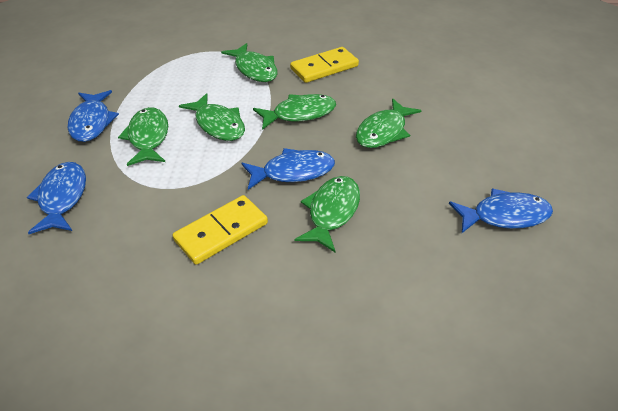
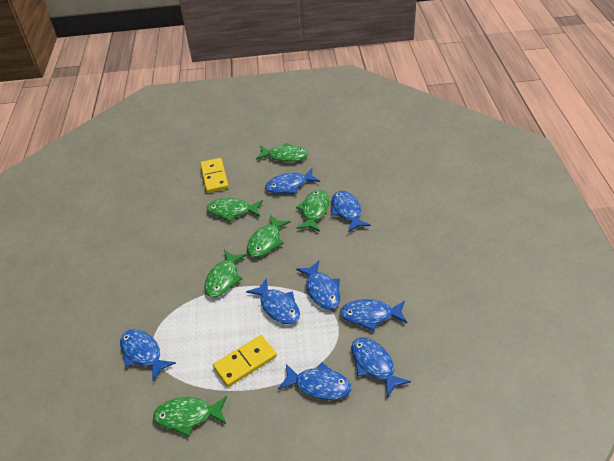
blue fish: [27,162,86,234] [67,90,119,142] [241,148,335,190] [449,188,553,233] = 4 -> [120,329,176,381] [246,278,300,324] [265,168,320,194] [278,363,351,400] [296,261,340,309] [331,191,371,233] [340,299,407,331] [351,337,411,398] = 8

